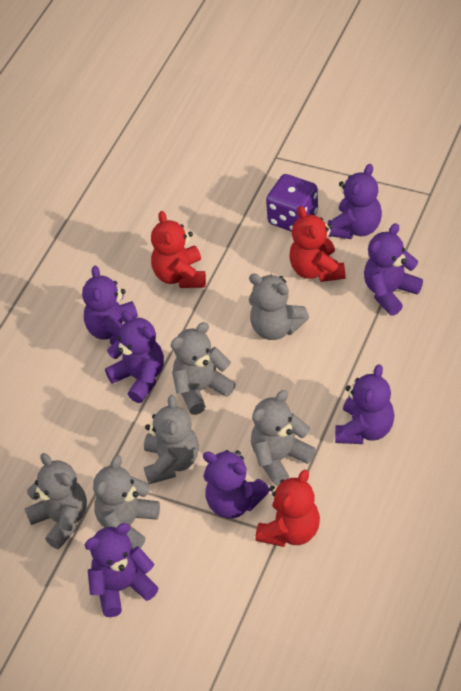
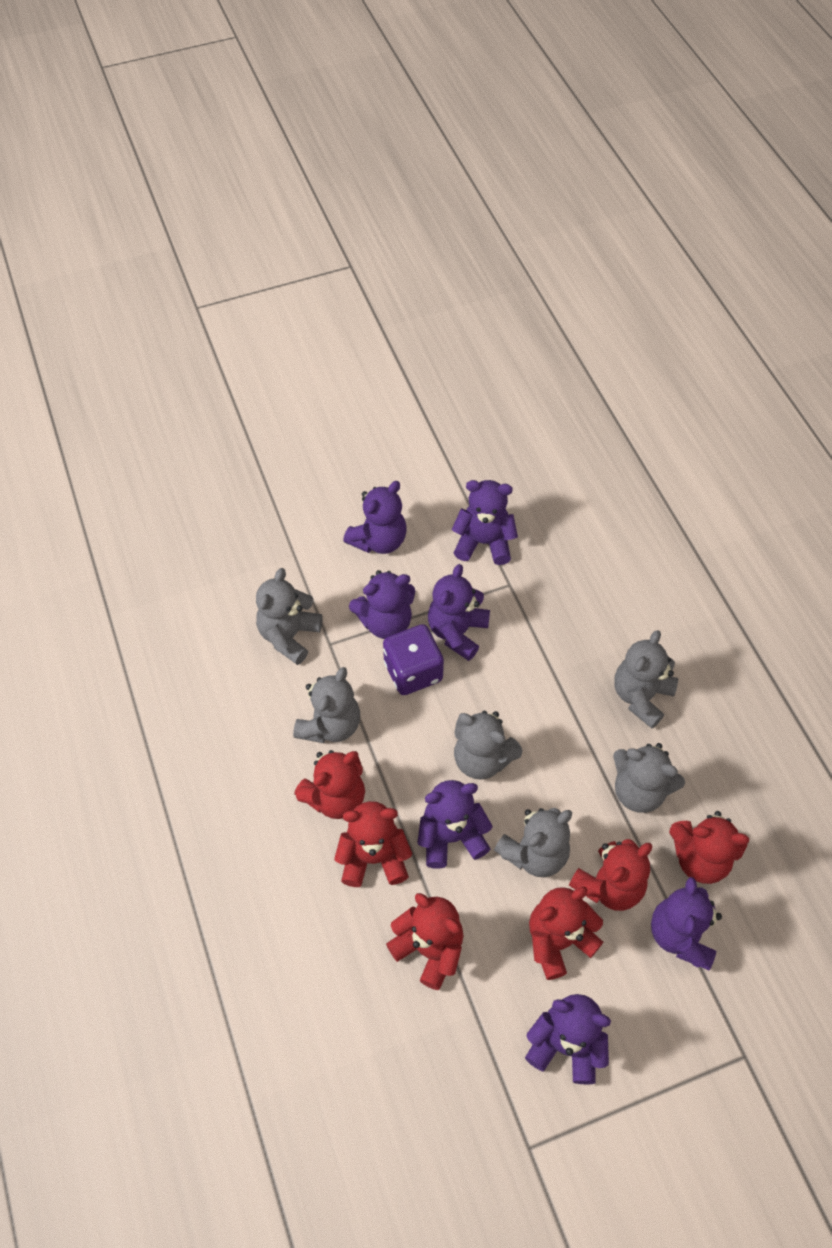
red teddy bear: [151,211,206,288] [255,470,320,547] [289,206,345,282] = 3 -> [294,750,365,819] [334,801,412,887] [386,893,464,990] [529,886,603,980] [569,839,652,911] [669,811,749,884] = 6

